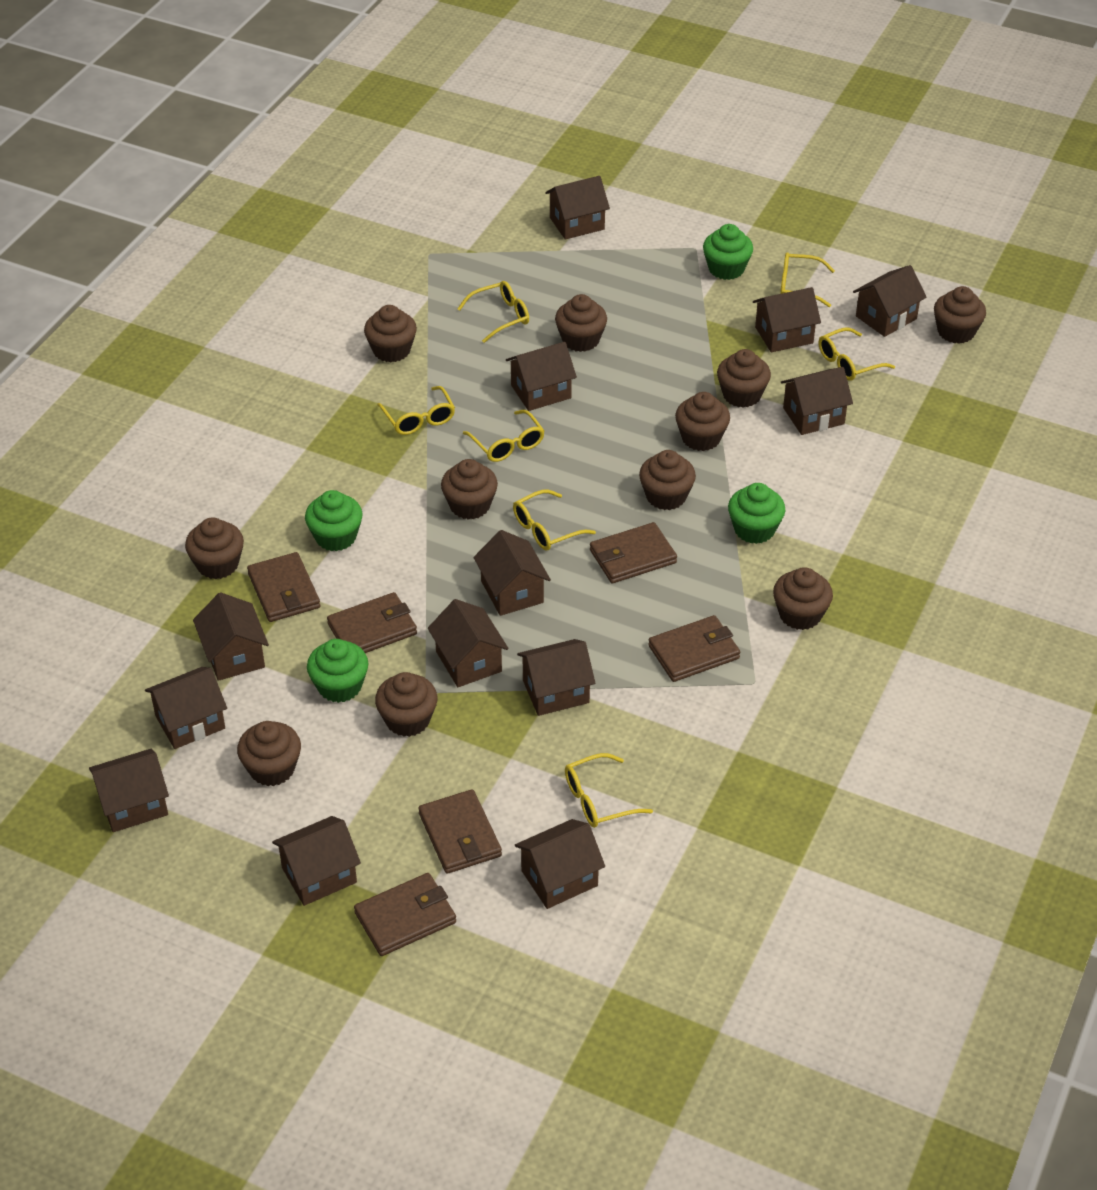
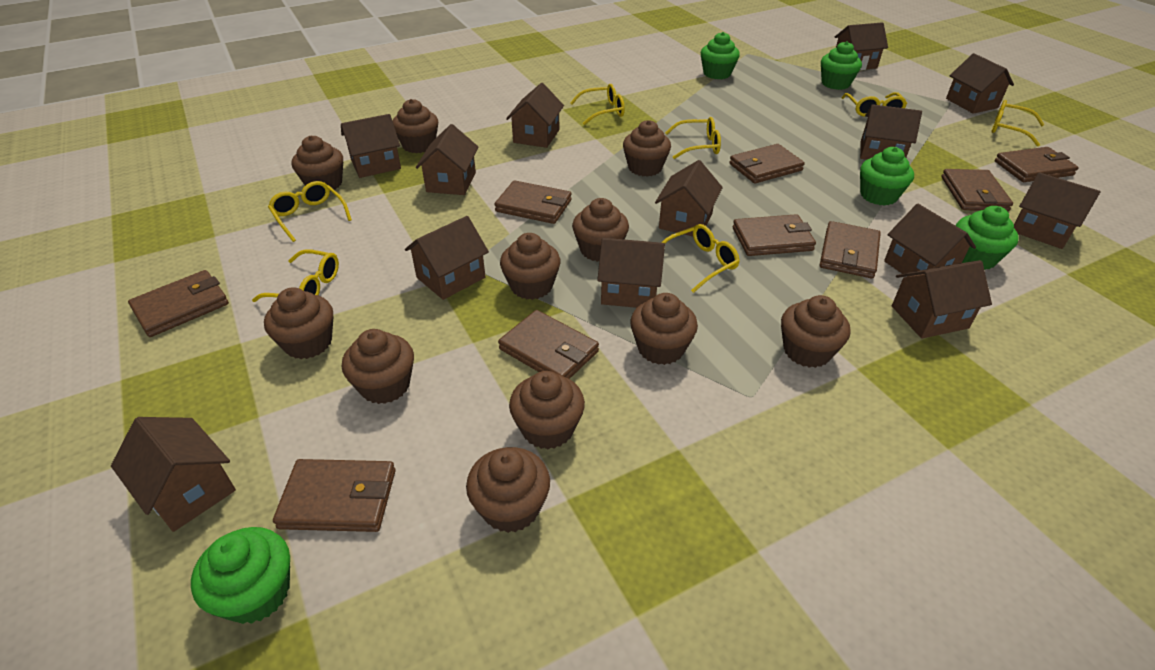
brown wallet: [247,552,320,622] [327,592,417,653] [354,873,456,956] [419,789,502,874] [590,522,677,584] [648,615,740,682] = 6 -> [128,270,229,337] [273,459,396,532] [494,180,572,224] [498,310,599,379] [729,144,805,183] [733,214,816,256] [820,221,881,278] [941,169,1013,211] [995,147,1079,182] = 9
green cupcake: [305,490,362,551] [307,639,368,703] [703,224,753,280] [728,483,785,544] = 4 -> [191,527,290,624] [701,32,740,79] [821,41,862,90] [860,147,914,206] [956,206,1019,270] = 5

